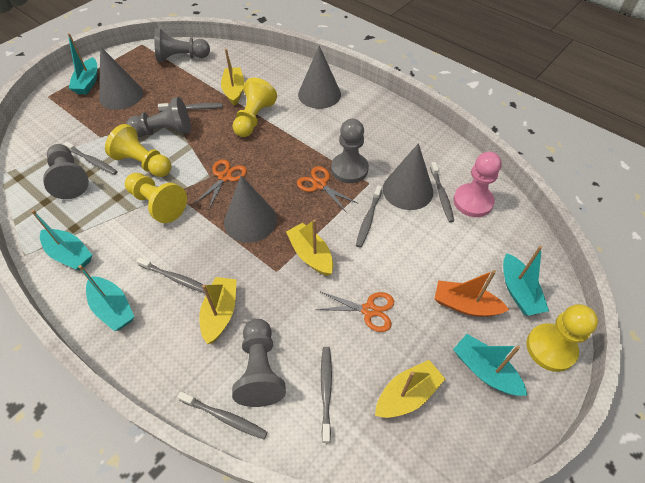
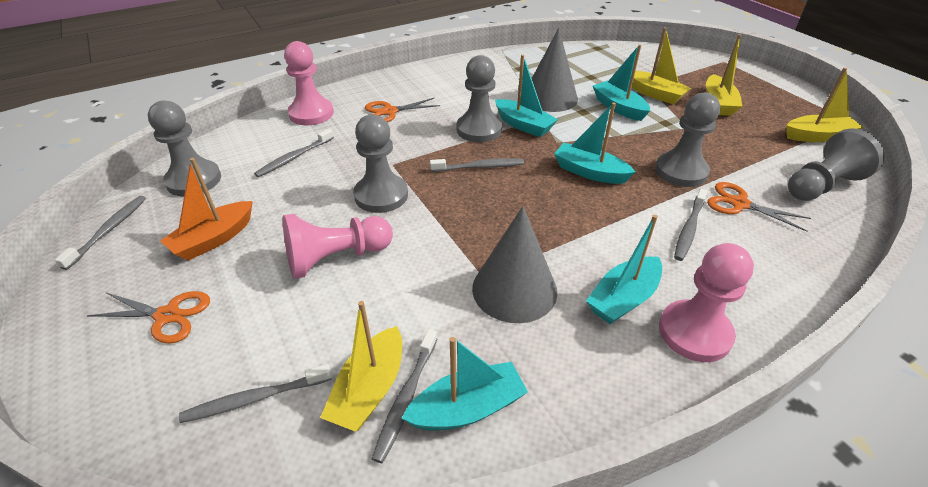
grey cone: [99,46,143,110] [224,175,277,243] [298,46,341,109] [383,143,433,210] = 4 -> [472,206,557,323] [532,28,578,112] = 2
grey toothbrush: [63,141,118,175] [137,257,205,293] [158,103,223,112] [177,391,268,439] [321,347,332,443] [356,185,382,248] [430,162,454,222] = 7 -> [55,196,146,270] [179,364,332,423] [254,128,334,177] [372,329,437,463] [430,158,524,172] [674,189,707,261] = 6
pink pawn: [453,152,502,217] = 1 -> [283,214,393,279] [284,41,334,125] [659,243,754,362] = 3
yellow pawn: [105,124,172,177] [125,173,187,223] [233,78,277,137] [526,304,598,372] = 4 -> none = 0

